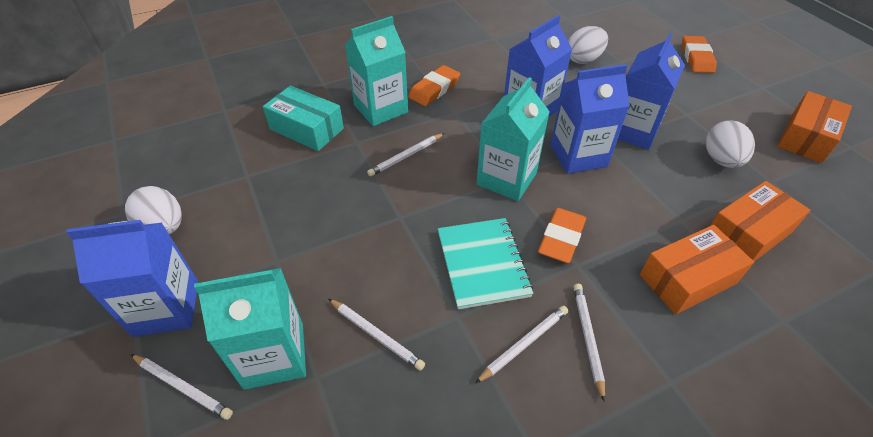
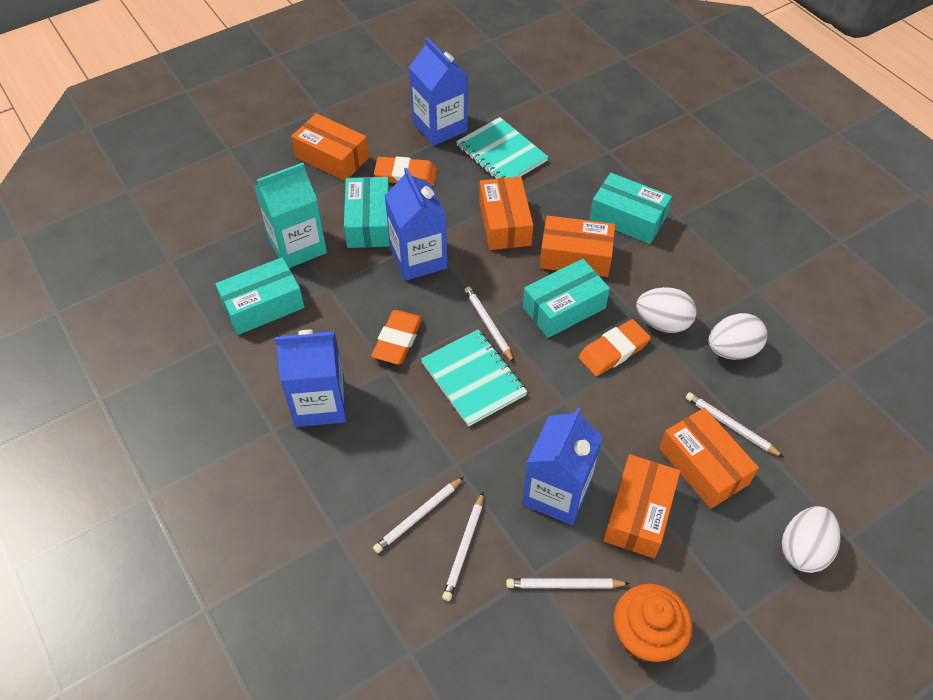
orange box: [640,225,754,315] [710,181,811,261] [778,91,852,163] = 3 -> [291,113,369,181] [479,176,533,250] [540,216,615,277] [603,454,680,558] [659,408,759,509] = 5
orange cupcake: none = 0 -> [614,584,692,662] = 1
turquoise box: [263,85,344,151] = 1 -> [215,257,305,335] [344,177,390,248] [523,259,610,338] [590,173,672,244] = 4
turquoise carton: [194,268,306,390] [345,16,408,126] [476,77,550,201] = 3 -> [254,163,327,268] = 1
turquoise notebook: [438,218,533,310] = 1 -> [421,329,527,427] [456,117,548,179] = 2

